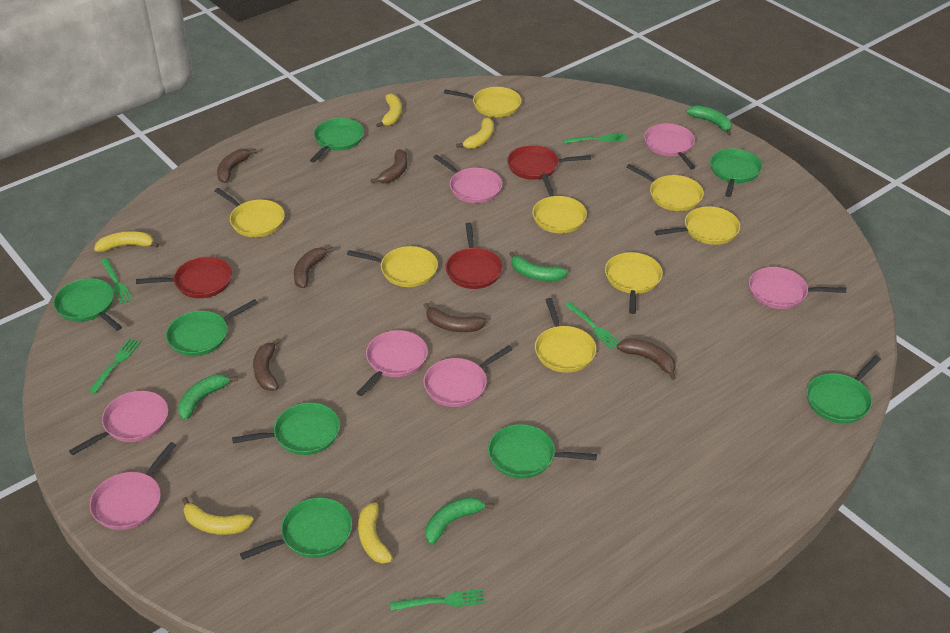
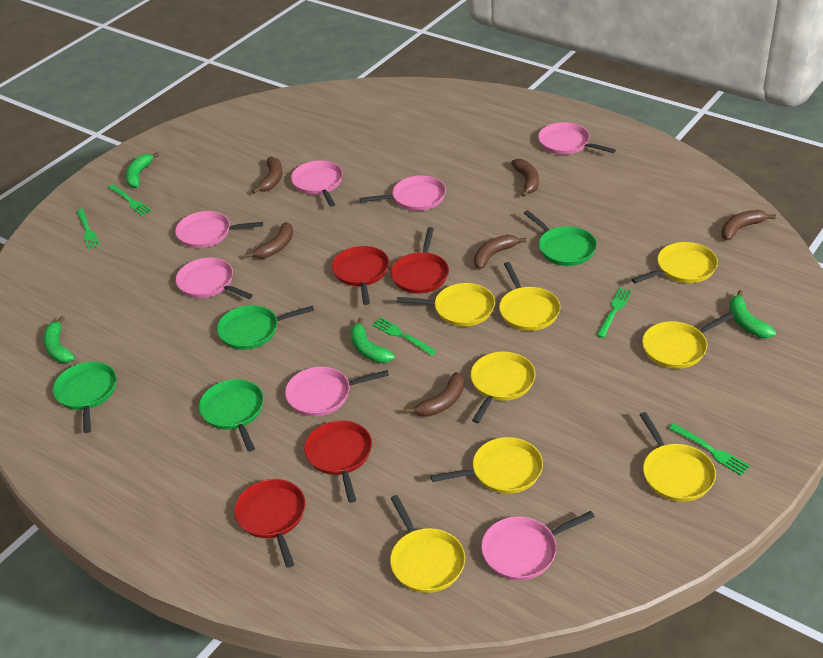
green pan: [53,278,122,331] [166,299,258,356] [232,403,340,455] [240,498,352,560] [310,118,364,163] [488,424,597,479] [710,149,762,197] [807,355,881,424] = 8 -> [53,362,117,433] [199,379,264,452] [217,305,314,350] [524,210,597,266] = 4
red pan: [136,257,232,298] [446,222,503,289] [507,145,591,180] = 3 -> [234,479,305,568] [304,420,372,503] [332,246,389,305] [391,227,449,293] = 4
yellow banana: [94,231,159,252] [182,497,254,535] [358,496,393,564] [376,94,402,127] [456,117,494,149] = 5 -> none = 0

